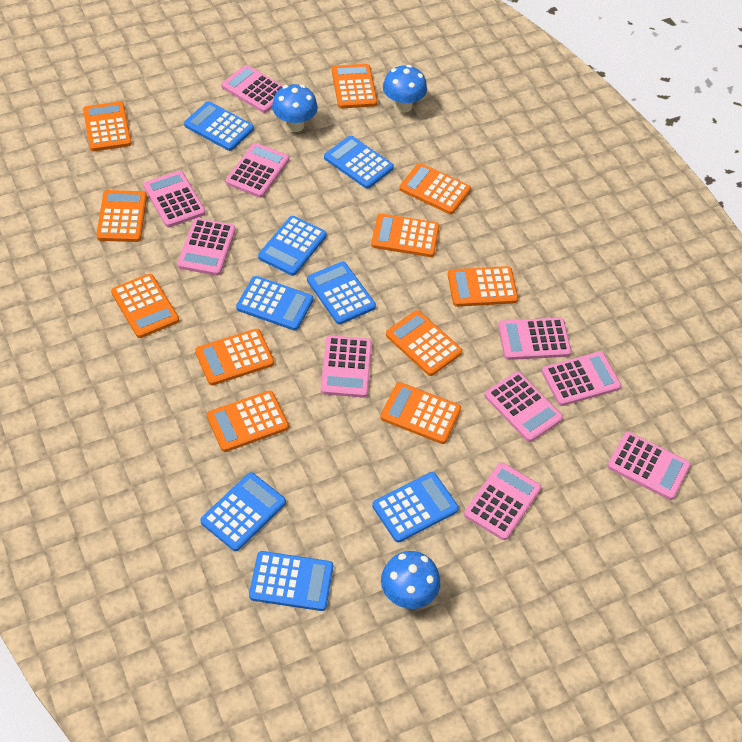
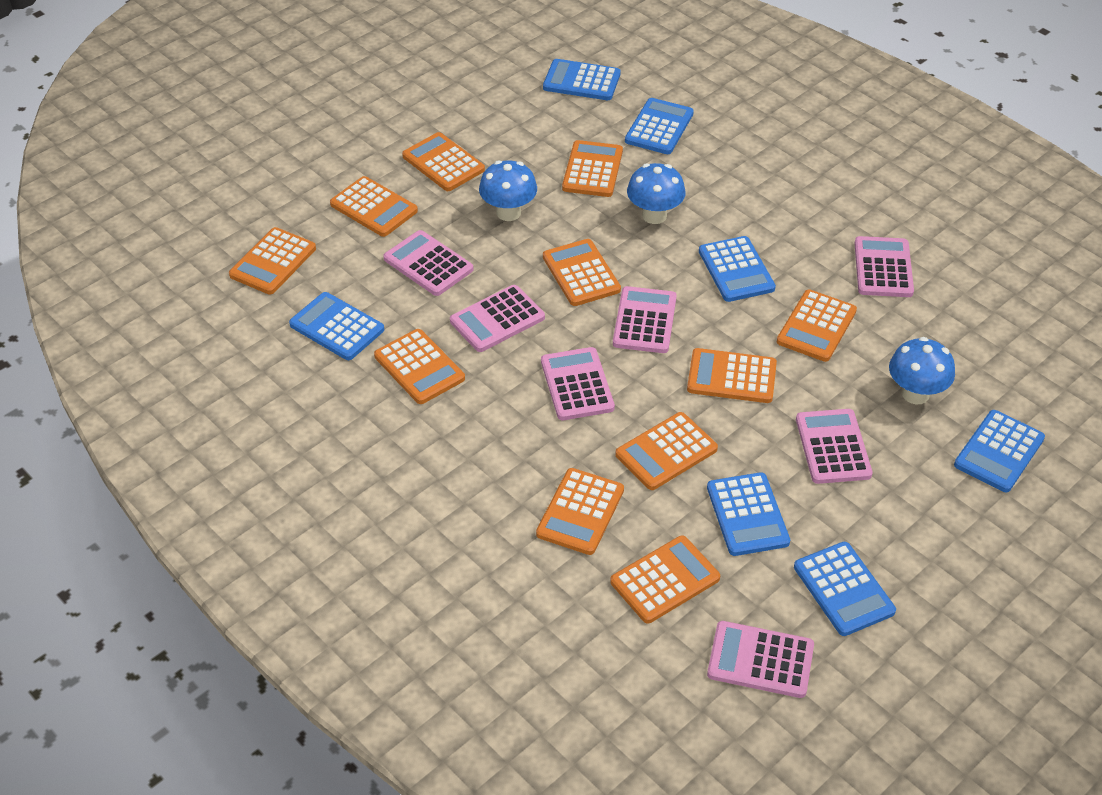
blue calculator: [184,101,254,151] [200,472,286,551] [236,276,313,331] [249,551,333,611] [258,216,327,276] [307,262,376,324] [324,136,394,189] [372,472,459,543] = 8 -> [289,292,384,360] [543,59,621,100] [625,98,694,154] [699,236,776,302] [707,472,790,556] [794,542,896,636] [954,410,1045,492] = 7
pink calculator: [143,171,206,227] [177,218,236,276] [222,65,283,113] [226,143,289,198] [321,335,372,398] [464,462,541,540] [484,372,563,442] [498,318,572,360] [542,352,621,406] [607,432,691,500] = 10 -> [383,230,474,296] [450,285,545,352] [541,347,615,420] [613,286,677,353] [707,621,814,698] [796,409,873,484] [854,236,914,297] = 7

